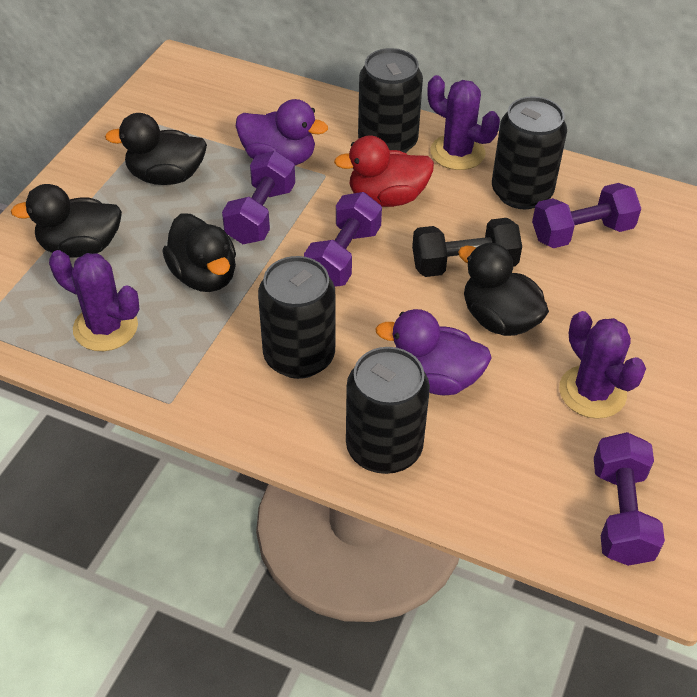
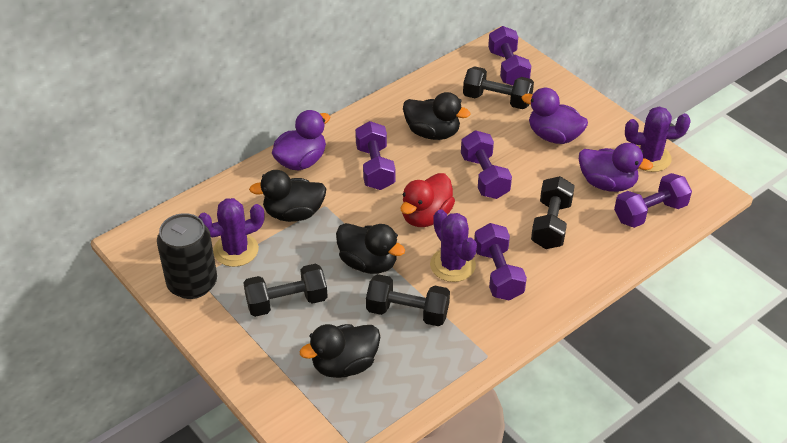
black can: [258,256,335,379] [346,347,430,474] [358,48,423,153] [492,96,567,209] = 4 -> [157,213,217,299] = 1
black dumbbell: [412,218,522,277] = 1 -> [243,264,328,317] [366,274,450,326] [463,66,534,109] [531,176,575,249] = 4
purple duck: [236,99,328,166] [375,309,492,395] = 2 -> [272,110,330,170] [522,88,588,144] [579,143,653,192] = 3
purple dumbbell: [222,151,295,244] [304,192,382,287] [532,183,641,248] [594,432,665,566] = 4 -> [355,121,395,190] [461,130,512,199] [474,223,527,301] [488,26,531,86] [614,173,692,228] = 5

